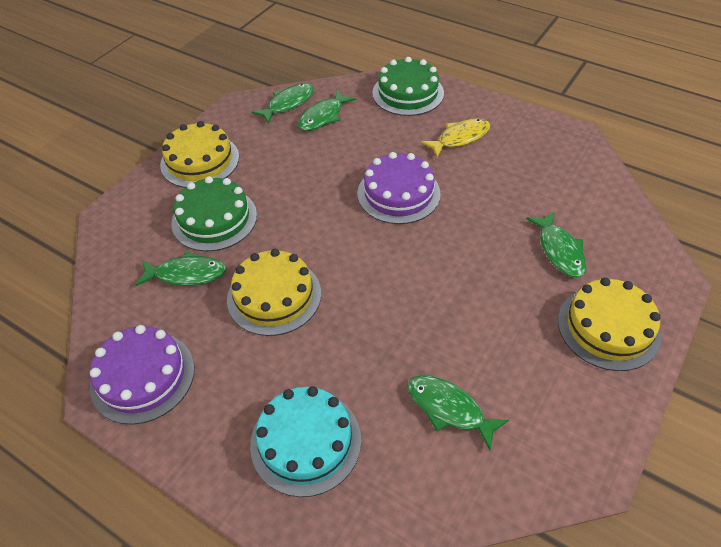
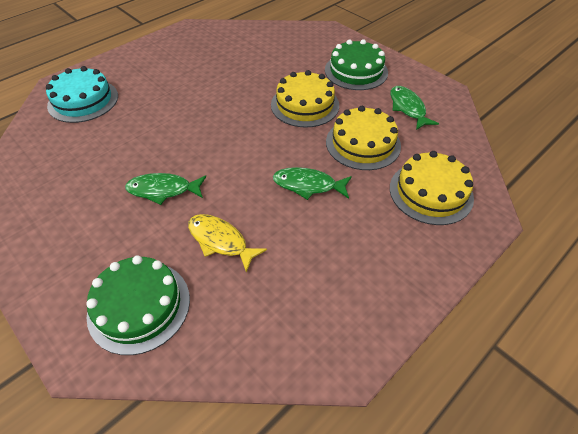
green fish: [136,251,226,286] [252,83,314,124] [298,90,357,131] [408,375,509,450] [526,212,586,277] = 5 -> [125,173,206,205] [273,167,352,200] [391,86,439,130] = 3
purple cake: [90,325,194,424] [357,152,441,224] = 2 -> none = 0

